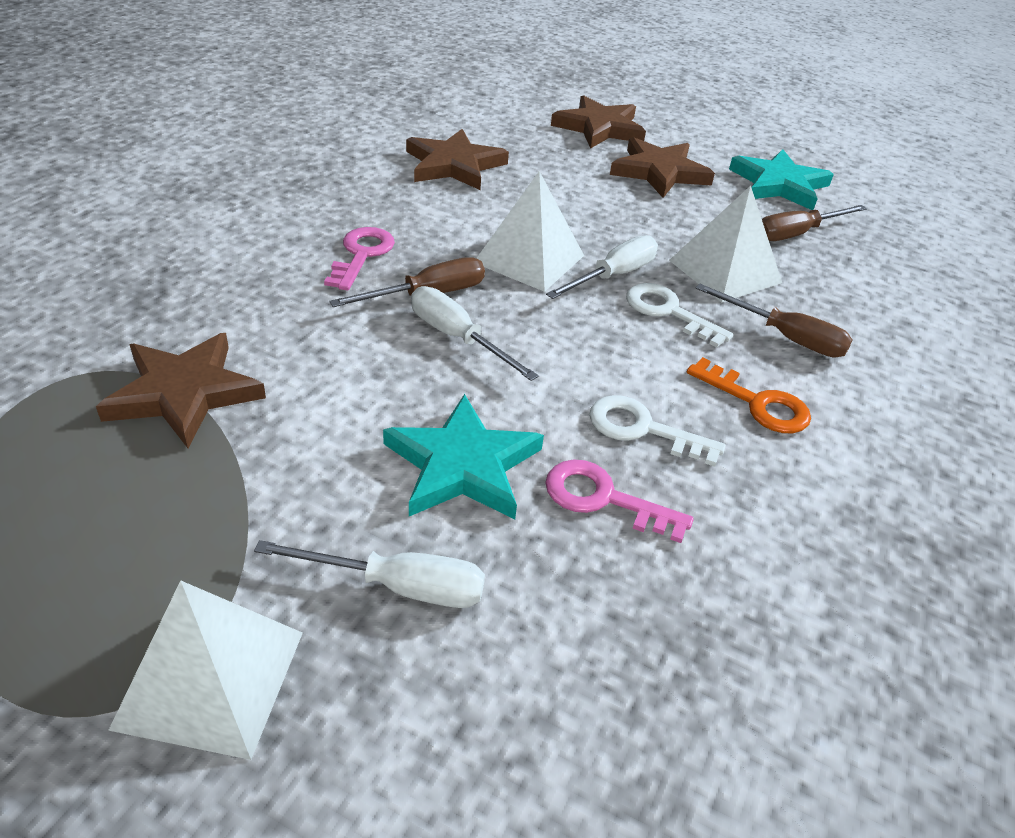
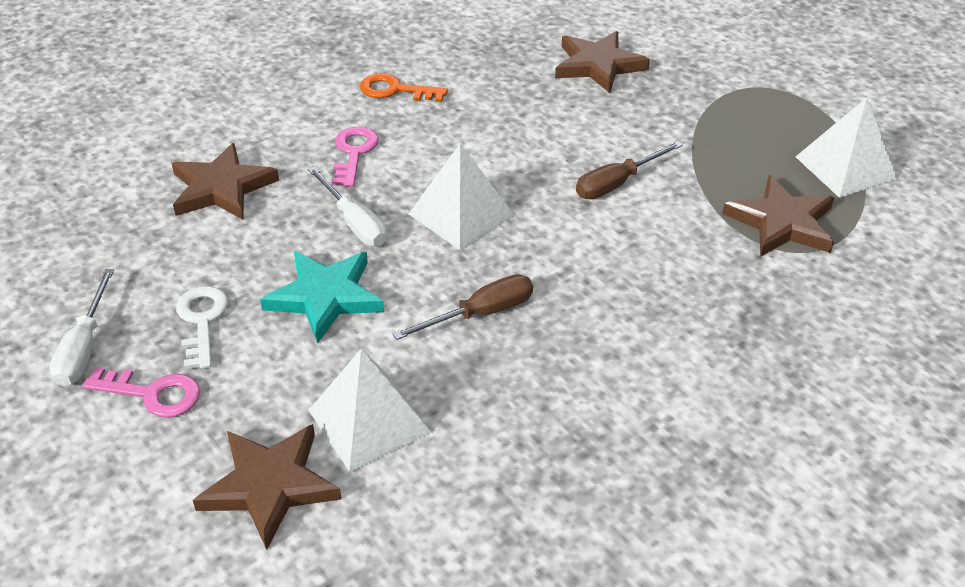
brown screwdriver: [329,257,485,307] [696,284,852,358] [762,205,867,241] = 3 -> [392,274,533,340] [576,141,683,199] = 2
turquoise star: [383,394,544,519] [729,149,834,210] = 2 -> [260,251,384,344] = 1
white key: [589,395,726,467] [626,283,733,347] = 2 -> [176,286,228,369] = 1
white screwdriver: [254,540,485,608] [411,286,539,381] [546,235,658,299] = 3 -> [49,269,114,386] [308,166,387,247] = 2

